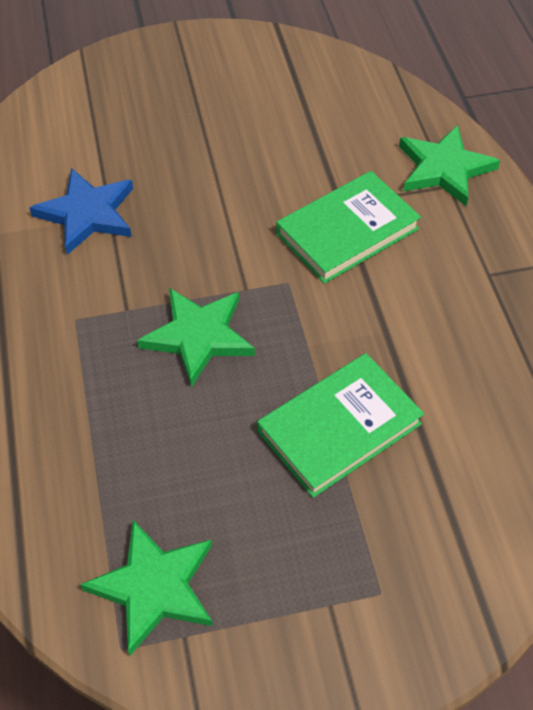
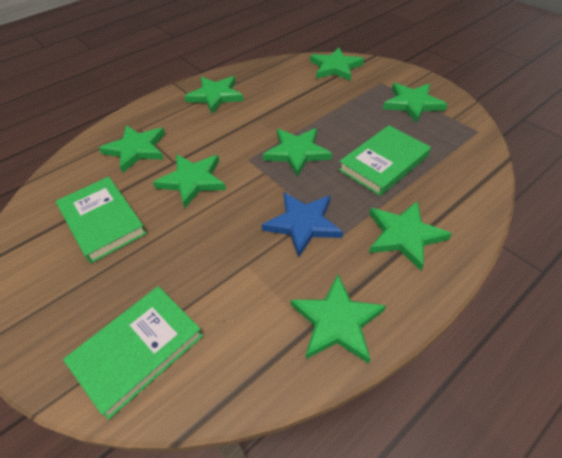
green book: [257,353,424,498] [276,171,421,284] = 2 -> [56,177,147,263] [63,286,204,420] [338,125,431,196] = 3
green star: [80,520,213,656] [137,288,255,388] [399,125,500,206] = 3 -> [99,125,165,173] [153,154,226,208] [184,76,244,114] [263,128,332,177] [291,274,386,364] [310,48,364,81] [369,201,452,271] [383,83,448,123] = 8

